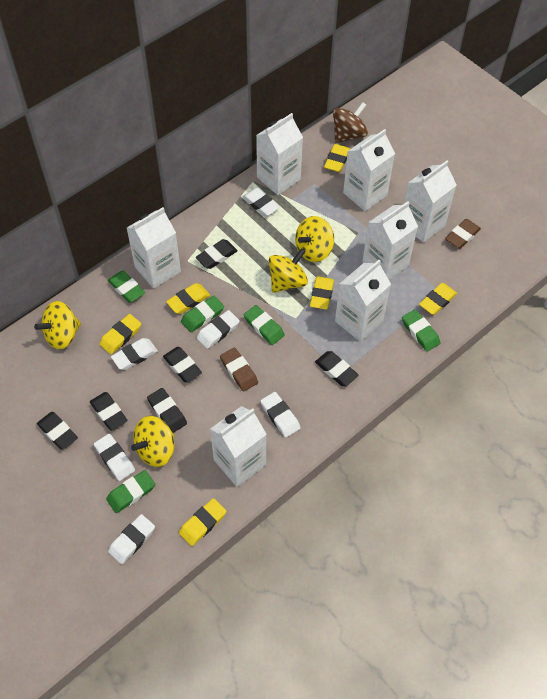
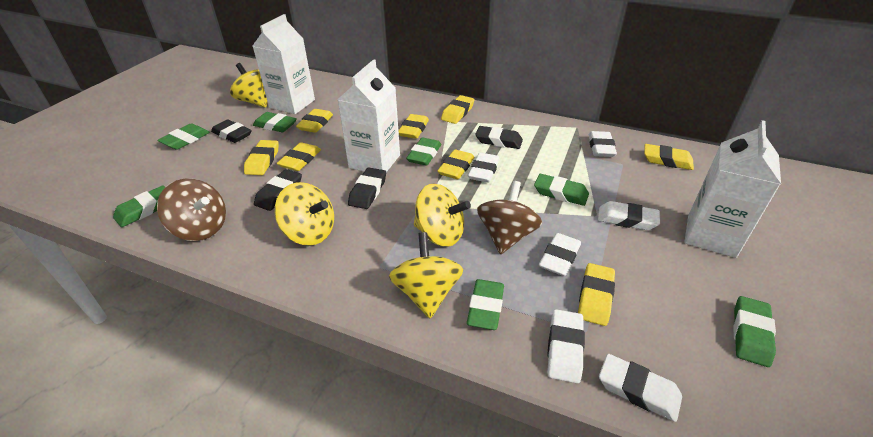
black eraser: [37,412,78,450] [90,392,127,431] [147,388,187,433] [163,347,202,383] [196,239,238,269] [315,351,359,386] = 6 -> [211,119,252,143] [254,169,302,211] [348,168,386,209] [475,126,523,149] = 4
brown eraser: [220,348,258,392] [445,219,481,249] = 2 -> none = 0
brown spinning top: [333,102,368,143] = 1 -> [157,178,226,241] [477,181,542,254] = 2
green eraser: [106,470,155,513] [108,271,145,303] [181,296,224,333] [244,305,285,345] [402,309,440,352] = 5 -> [113,185,165,227] [157,124,210,150] [253,112,297,132] [406,138,441,166] [467,279,504,330] [534,174,589,206] [733,296,776,367] = 7
white carton: [127,207,181,289] [210,406,267,487] [256,113,303,195] [335,260,391,342] [343,129,395,211] [362,201,418,280] [404,161,456,243] = 7 -> [253,14,315,114] [337,59,400,172] [684,120,781,258] = 3
yellow eraser: [99,314,141,354] [166,283,210,314] [179,498,226,546] [310,276,334,310] [324,144,350,172] [419,283,457,315] = 6 -> [244,140,279,175] [277,142,321,171] [296,109,333,133] [399,114,429,139] [437,150,475,179] [441,95,475,124] [578,263,615,326] [644,144,694,170] = 8

